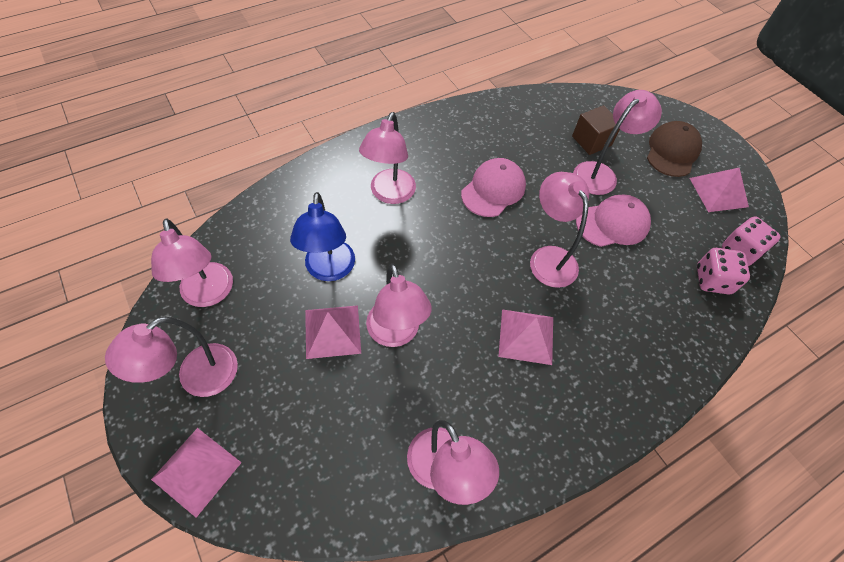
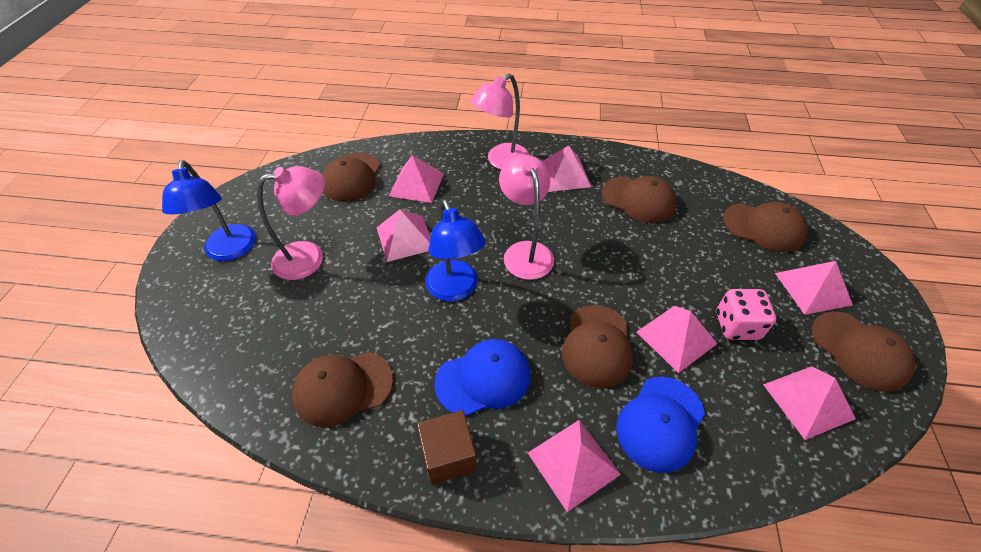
blue cap: none = 0 -> [434,339,531,416] [616,377,705,473] = 2
blue lamp: [290,192,355,281] = 1 -> [162,160,256,261] [425,200,486,301] = 2
brown cap: [647,121,702,177] = 1 -> [292,352,393,427] [322,153,381,202] [562,305,633,388] [602,176,677,223] [723,202,808,252] [812,311,915,392] = 6
pink cap: [461,158,526,217] [576,195,651,247] = 2 -> none = 0
pink dice: [697,248,750,295] [722,216,781,266] = 2 -> [717,289,776,340] = 1
pink lamp: [105,317,238,397] [151,218,233,307] [359,112,416,204] [366,263,432,347] [407,420,499,505] [530,172,589,288] [573,90,662,195] = 7 -> [257,166,325,280] [470,73,530,170] [499,155,554,280] = 3
pink pyramid: [151,428,242,517] [305,305,361,359] [498,309,553,365] [690,167,749,212] = 4 -> [377,209,431,262] [389,155,444,203] [528,420,621,512] [542,145,591,192] [636,306,718,373] [763,366,856,440] [775,261,853,315] = 7

